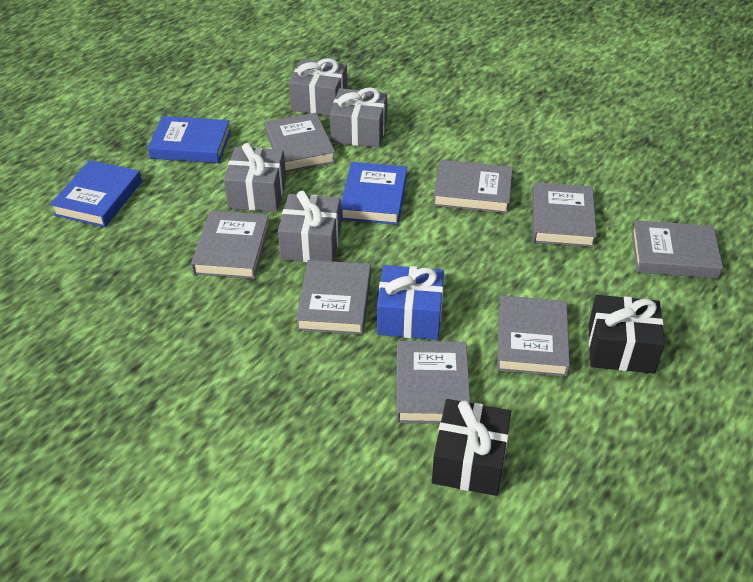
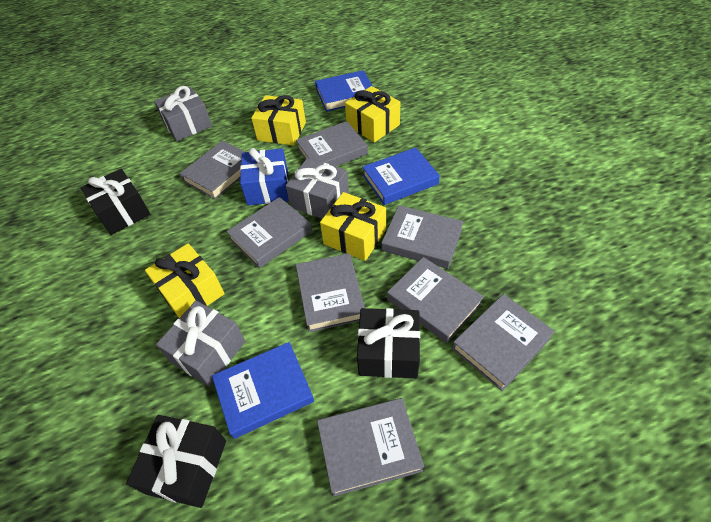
black gift: [432,399,511,496] [589,295,665,373] = 2 -> [81,169,151,235] [126,415,226,508] [357,308,420,378] = 3
grey gift: [224,143,286,212] [278,191,341,262] [289,58,348,116] [330,87,387,148] = 4 -> [154,86,212,141] [156,301,246,387] [286,158,349,219] = 3
yellow gift: none = 0 -> [145,243,225,318] [251,95,306,146] [320,192,386,261] [345,86,401,142] = 4

